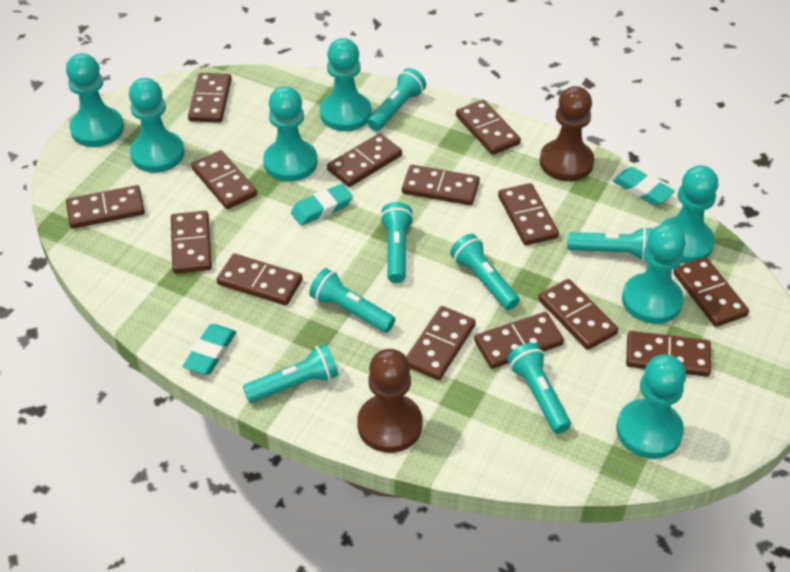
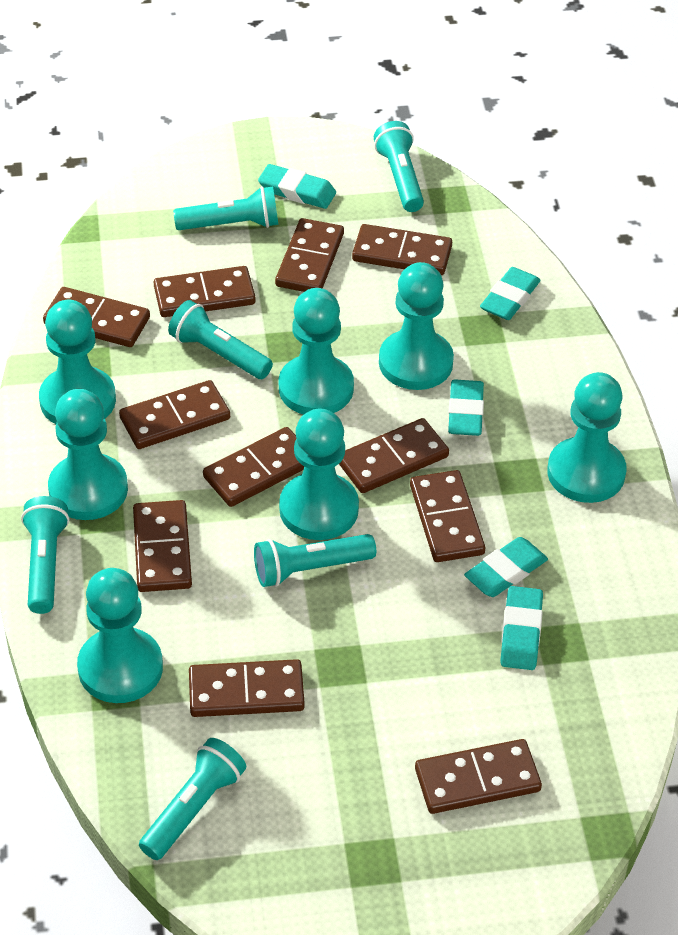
brown domino: [66,185,145,229] [171,211,212,274] [188,73,232,123] [191,150,257,209] [217,253,303,306] [327,133,402,187] [402,165,480,205] [406,306,476,380] [456,100,521,155] [474,312,564,369] [498,183,559,245] [538,279,618,350] [626,331,711,377] [673,257,749,327] = 14 -> [43,287,150,347] [119,380,230,449] [133,500,192,592] [154,266,256,317] [189,659,305,717] [203,427,304,507] [275,218,344,292] [339,418,449,493] [352,224,452,275] [410,470,485,562] [415,739,542,814] = 11
brown pawn: [357,349,422,453] [540,86,594,181] = 2 -> none = 0
turquoise eraser: [183,324,236,374] [291,184,353,226] [613,167,675,205] = 3 -> [258,164,336,209] [448,379,484,436] [464,537,548,597] [480,267,541,320] [500,586,543,670] = 5
turquoise flashlight: [243,344,339,403] [309,268,395,332] [367,68,426,131] [380,202,414,283] [450,234,520,310] [507,343,571,434] [567,227,654,261] = 7 -> [21,496,69,614] [139,738,246,860] [168,300,273,379] [173,186,278,230] [254,534,376,587] [374,121,424,212] = 6

